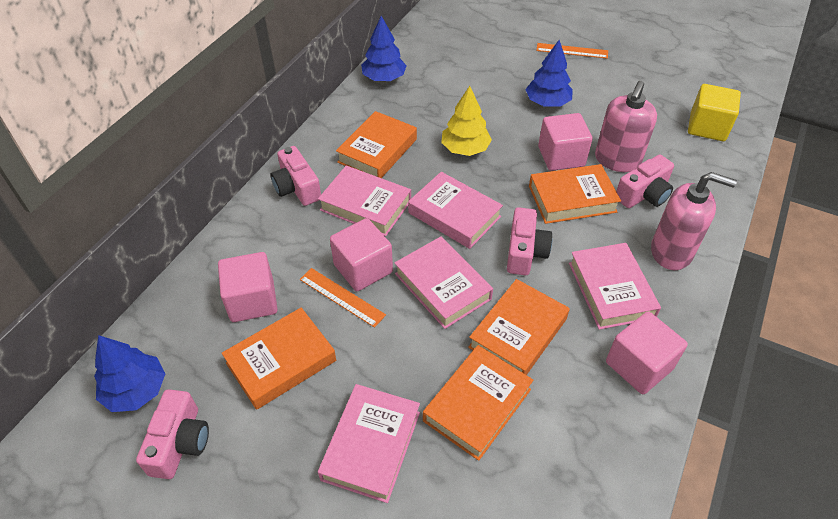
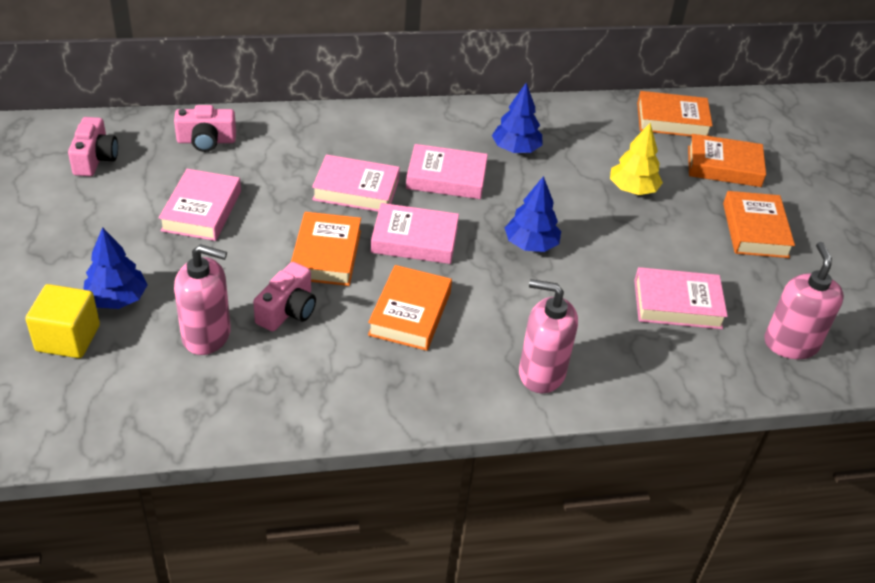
orange ruler: [300,268,386,328] [536,43,608,59] = 2 -> none = 0
pink camera: [136,389,209,479] [271,146,321,206] [507,207,552,275] [616,155,674,208] = 4 -> [68,117,118,176] [174,105,236,152] [253,262,316,332] = 3
pink cube: [218,252,278,322] [330,218,393,291] [538,113,593,171] [606,312,688,394] = 4 -> none = 0
pink soap dispenser: [595,81,657,172] [651,172,737,270] = 2 -> [174,244,231,355] [519,279,578,393] [764,242,844,359] = 3

